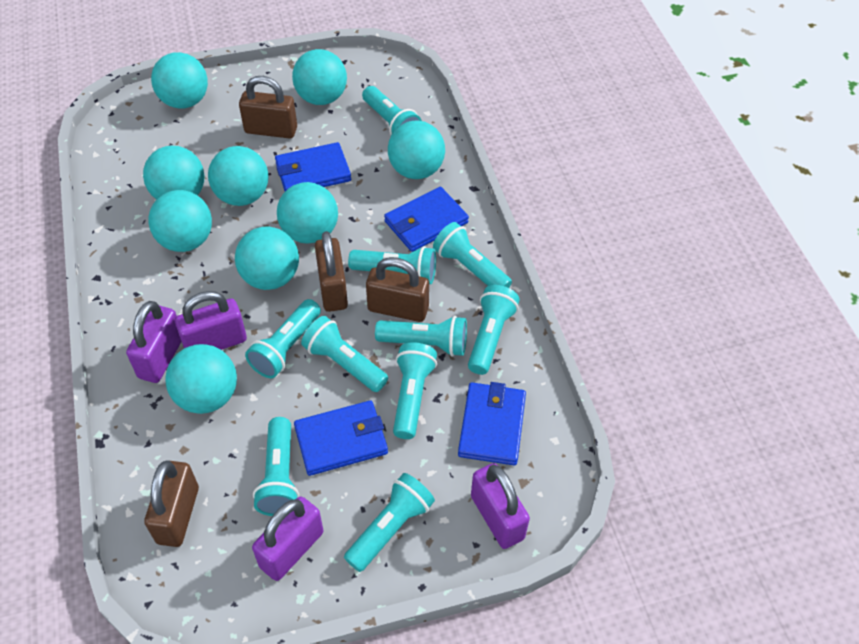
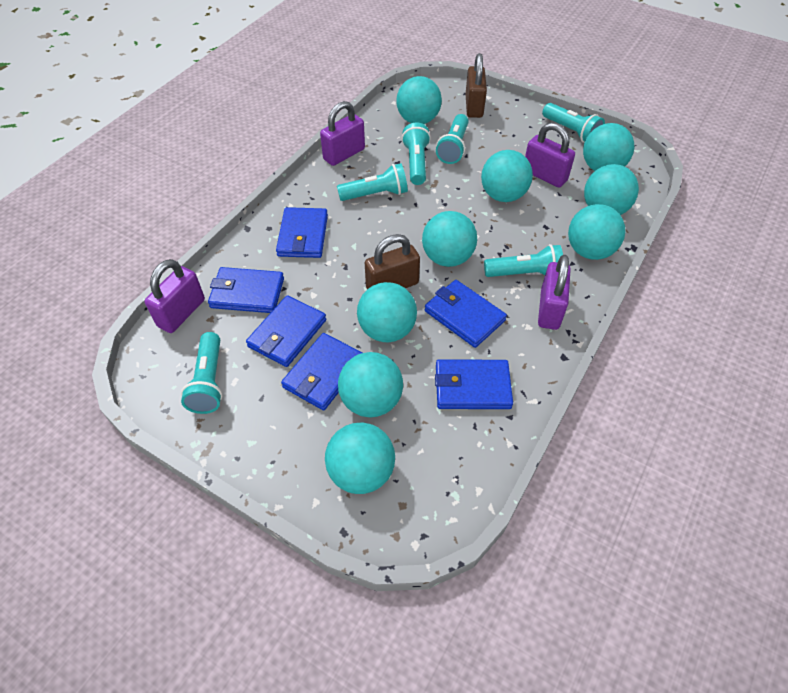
blue wallet: [275,142,351,191] [294,401,388,476] [384,187,469,252] [458,382,526,465] = 4 -> [208,267,284,313] [246,295,326,367] [276,207,328,258] [281,333,362,411] [425,280,507,348] [435,359,513,409] = 6
brown padlock: [144,460,199,547] [239,76,297,139] [315,231,348,312] [366,257,429,322] = 4 -> [365,234,420,289] [466,53,487,118] = 2
turquoise flashlight: [245,299,321,378] [253,417,299,516] [301,316,388,392] [344,473,435,572] [348,246,436,284] [362,86,422,135] [375,316,467,357] [393,342,437,439] [433,222,512,288] [468,285,520,375] = 10 -> [181,332,223,414] [337,163,408,201] [402,122,431,185] [436,114,469,164] [484,244,563,277] [542,103,605,143] = 6

